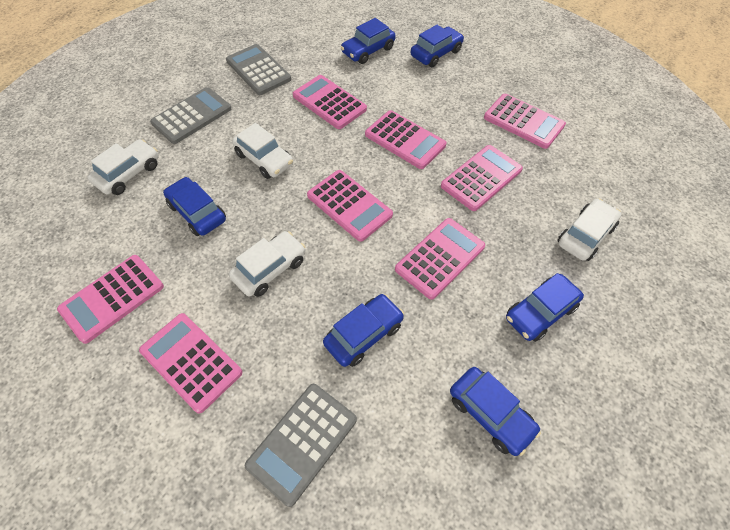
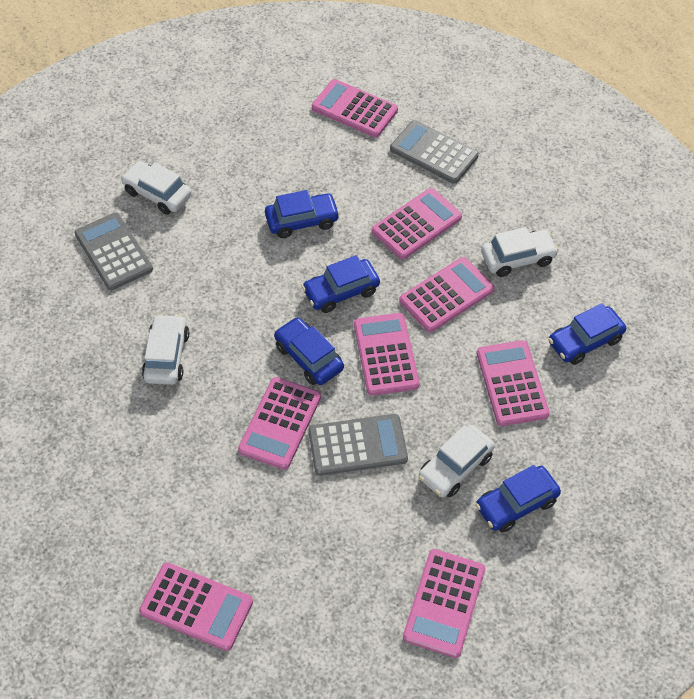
blue car: [163,177,226,236] [323,294,404,367] [341,18,396,64] [411,25,464,67] [450,367,541,456] [506,273,584,342] = 6 -> [265,190,340,238] [274,317,344,385] [302,255,380,313] [476,465,561,533] [548,303,626,365] = 5

